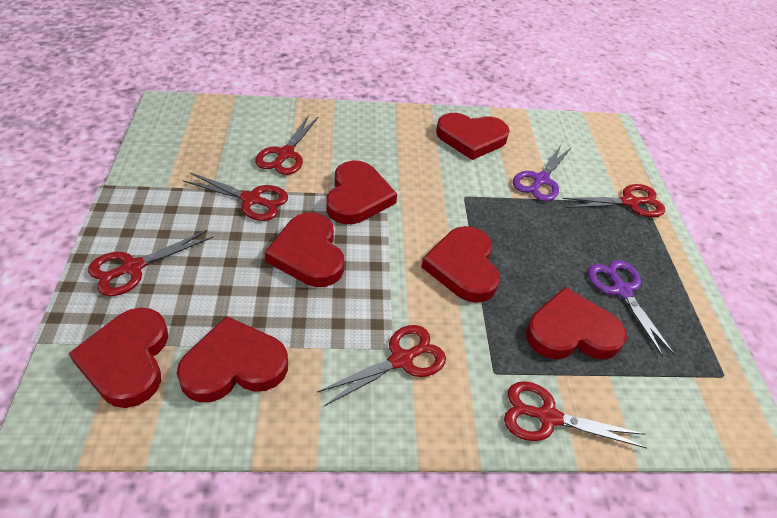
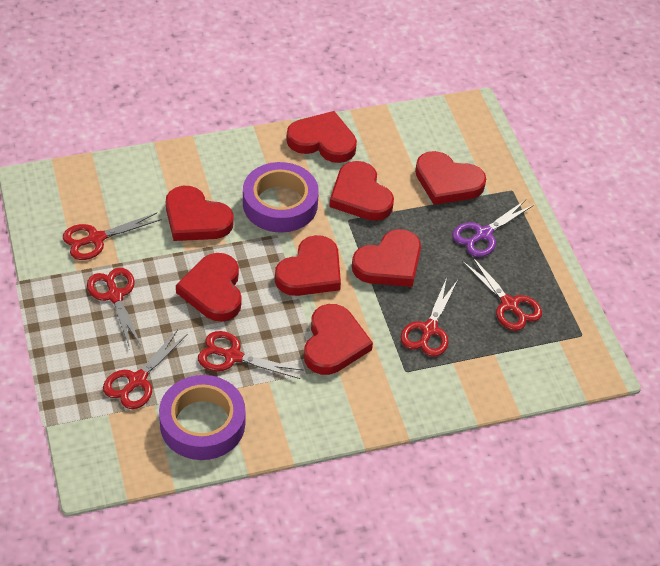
purple scissors: [513,145,572,202] [588,260,675,357] = 2 -> [452,200,534,257] = 1
purple tape: none = 0 -> [159,375,245,460] [243,162,319,233] = 2
red heart: [69,307,168,408] [177,316,288,402] [265,213,344,287] [327,161,397,224] [421,226,500,303] [436,113,510,160] [526,287,627,360] = 7 -> [166,186,234,241] [176,253,242,321] [275,235,341,296] [286,111,357,163] [304,304,373,375] [329,161,394,221] [352,229,421,287] [415,151,486,205] = 8

